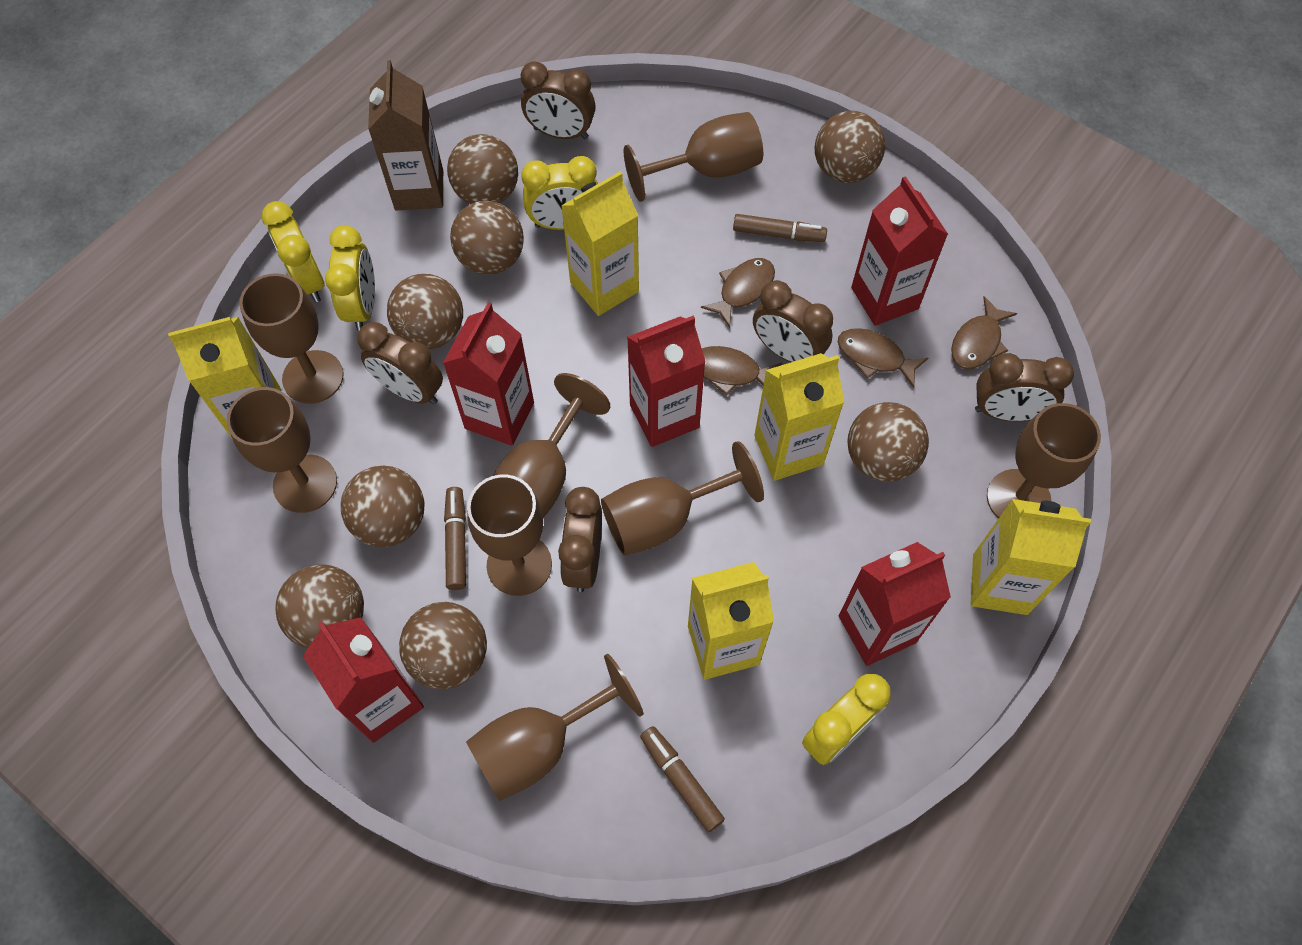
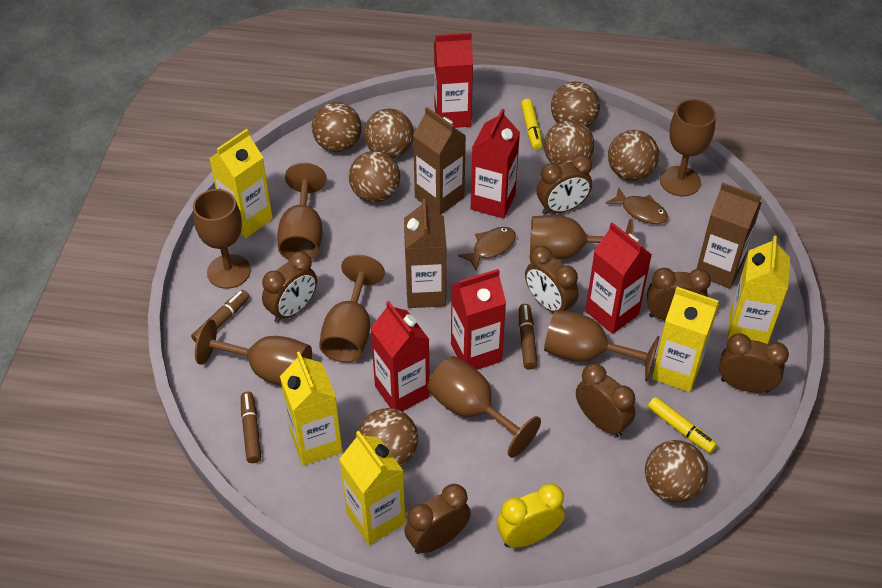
brown carton: [368,60,443,210] = 1 -> [404,199,446,308] [413,107,466,214] [697,183,761,289] = 3
brown clock: [357,322,443,405] [521,61,596,139] [558,487,602,592] [753,280,833,362] [975,353,1074,421] = 5 -> [262,251,317,323] [405,484,471,554] [525,246,579,313] [537,155,592,215] [576,363,635,437] [647,268,711,320] [719,333,789,393] = 7
brown fish: [701,258,775,328] [702,346,782,395] [838,328,928,388] [951,296,1017,369] = 4 -> [458,227,516,271] [606,187,668,224] = 2
yellow clock: [262,201,325,302] [325,225,375,331] [521,156,598,230] [802,674,891,765] = 4 -> [497,483,565,547] = 1
yellow marker: none = 0 -> [521,99,543,150] [648,397,717,453] = 2

